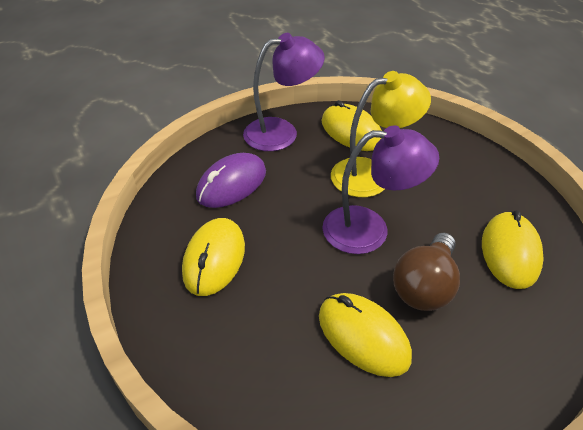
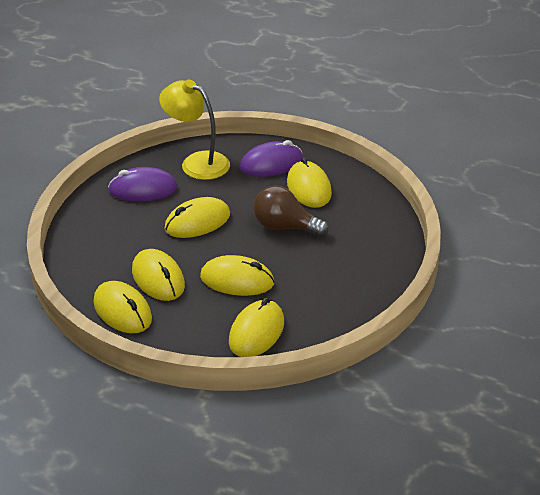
purple lamp: [243,33,325,151] [322,125,439,254] = 2 -> none = 0
purple mouse: [196,153,266,208] = 1 -> [108,167,178,202] [240,140,303,177] = 2
yellow mouse: [182,218,245,296] [319,293,412,377] [322,100,382,151] [482,210,544,289] = 4 -> [94,281,152,333] [132,249,185,301] [164,197,230,238] [200,255,275,296] [229,297,284,357] [287,157,332,208] = 6

